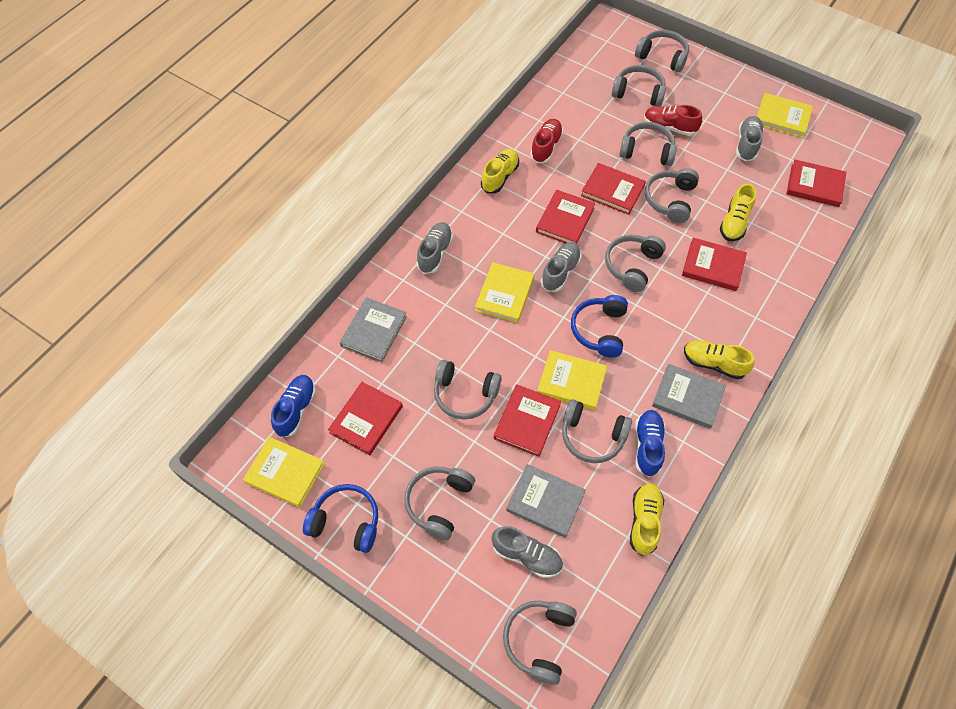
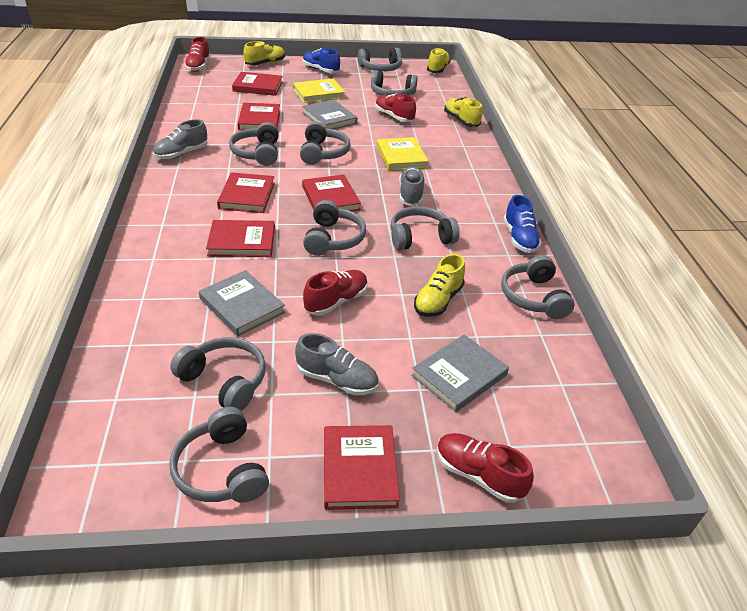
blue headphones: [303,484,378,553] [571,295,628,358] = 2 -> none = 0
grey shoe: [417,222,453,274] [491,526,563,578] [541,242,582,292] [736,116,764,161] = 4 -> [153,119,208,160] [295,333,379,395] [399,167,425,206] = 3
red shoe: [530,119,563,163] [644,105,702,136] = 2 -> [184,37,211,72] [303,270,368,316] [375,93,416,122] [437,433,534,503] = 4
yellow book: [243,437,325,507] [475,262,534,323] [537,350,607,410] [757,93,813,138] = 4 -> [293,78,345,103] [377,137,429,171] = 2

